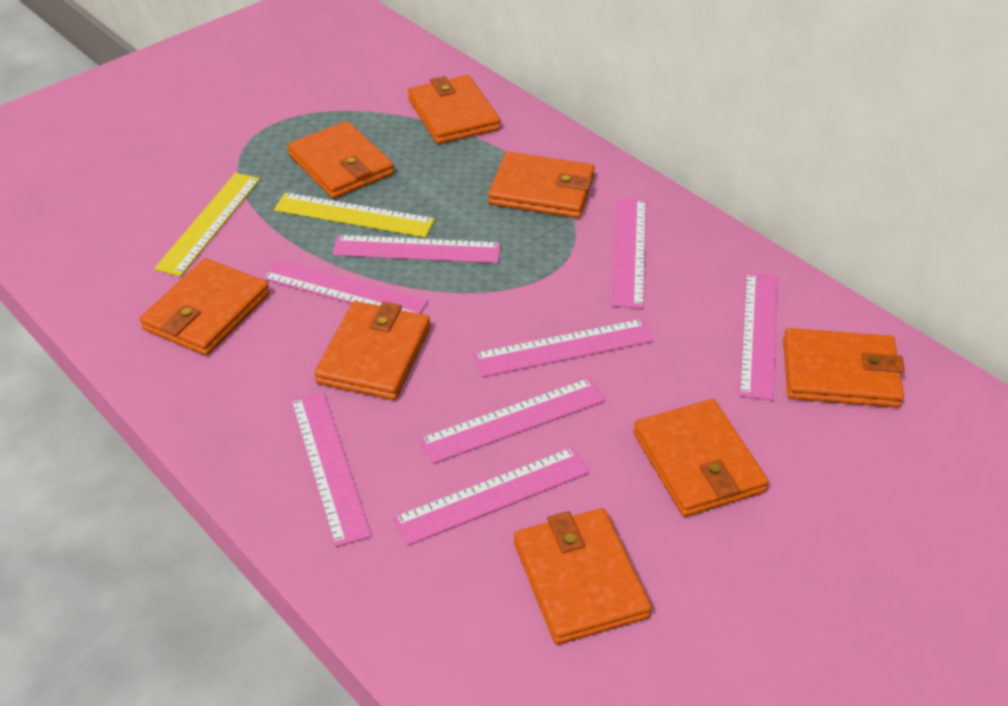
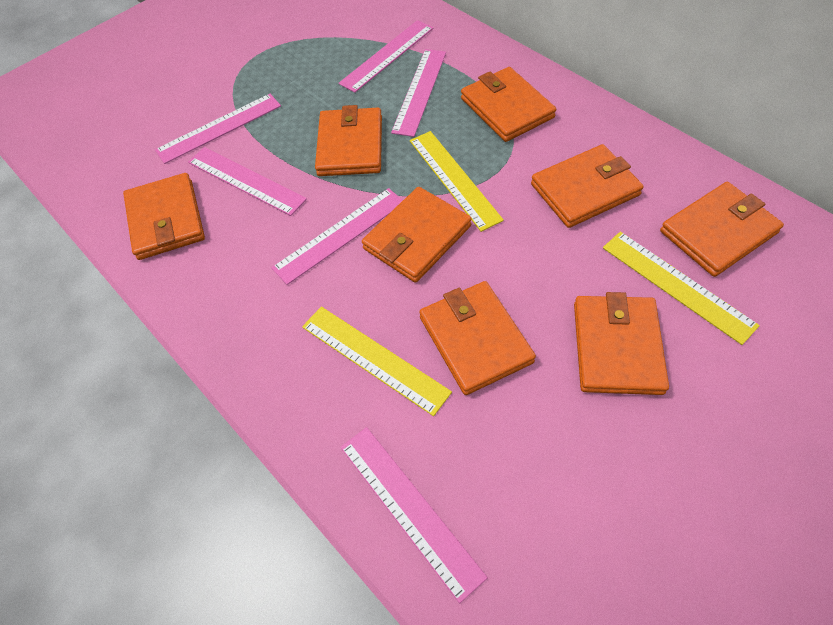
pink ruler: [261,259,428,314] [291,392,372,547] [333,235,501,263] [393,447,590,546] [419,378,606,464] [473,319,654,377] [612,198,646,308] [739,273,777,401] = 8 -> [155,94,281,164] [188,147,307,216] [271,188,403,285] [339,20,433,93] [341,427,488,603] [391,49,446,137] = 6
yellow ruler: [154,173,260,276] [274,192,435,238] = 2 -> [302,307,452,416] [410,131,504,232] [603,232,760,345] = 3

